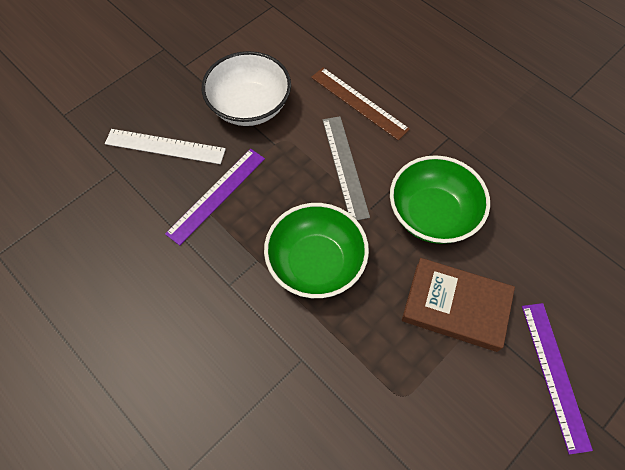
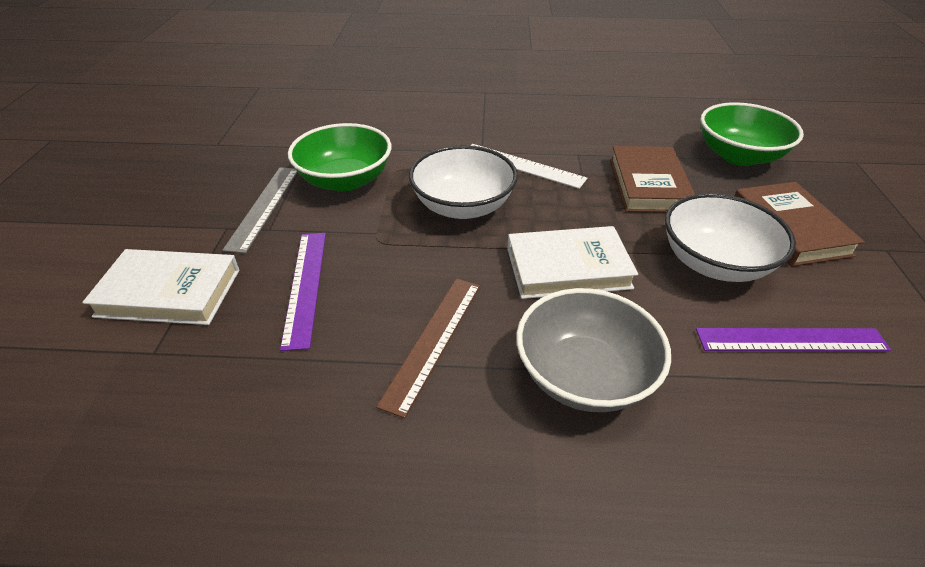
brown book: [402,258,515,352] = 1 -> [610,146,695,213] [735,182,865,267] = 2
grey bowl: none = 0 -> [516,288,671,412] = 1
white book: none = 0 -> [82,249,239,325] [507,226,638,299] = 2
white bowl: [202,51,291,126] = 1 -> [409,145,518,219] [665,193,796,282] = 2

